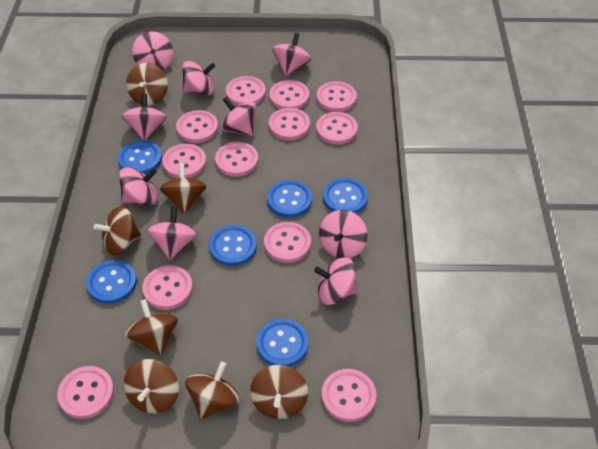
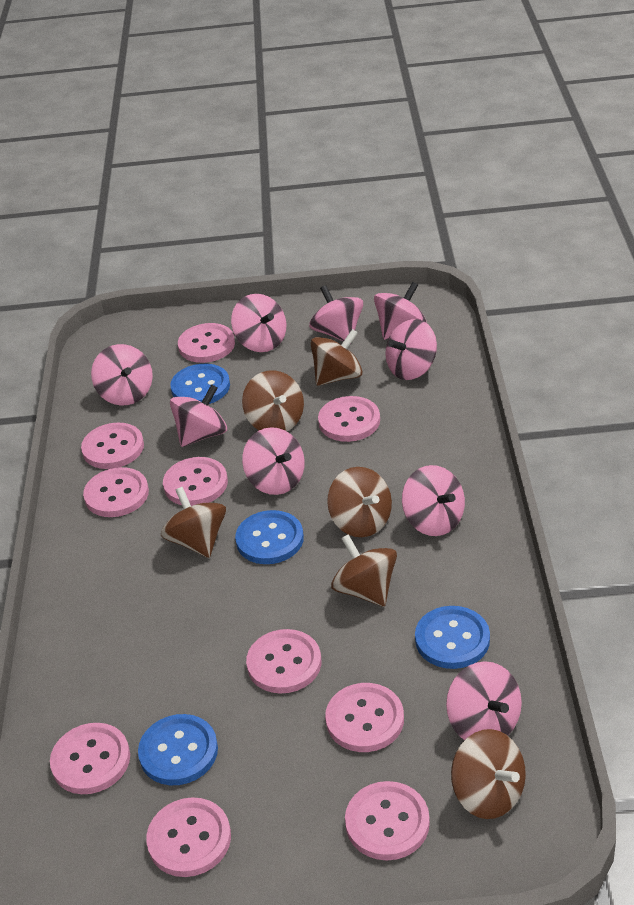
blue button: [86,260,137,304] [118,140,162,174] [209,225,257,266] [257,319,309,367] [267,180,312,218] [323,178,368,214] = 6 -> [138,714,218,785] [170,364,230,404] [235,510,304,564] [415,606,490,669] = 4
brown spinning top: [93,206,141,255] [124,359,179,414] [125,299,178,356] [126,63,168,106] [159,163,207,214] [185,362,240,419] [250,365,308,419] = 7 -> [161,487,226,558] [242,370,304,431] [311,329,363,386] [327,467,392,537] [331,534,397,607] [451,729,526,819] = 6
pink button: [57,366,114,419] [142,265,193,310] [162,144,206,178] [176,110,218,143] [215,142,258,177] [226,76,266,105] [264,222,311,263] [269,80,309,109] [269,108,310,140] [316,112,358,145] [317,81,357,112] [321,369,376,422] = 12 -> [50,723,130,794] [81,423,144,469] [83,467,149,517] [146,797,231,877] [163,457,228,506] [178,323,235,363] [246,629,321,693] [318,396,380,442] [325,683,404,752] [345,781,430,860] = 10

